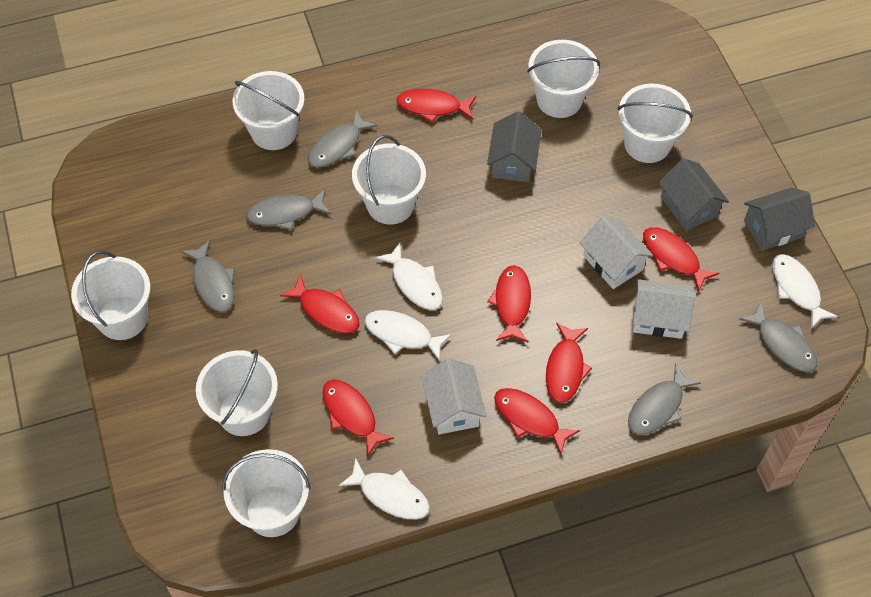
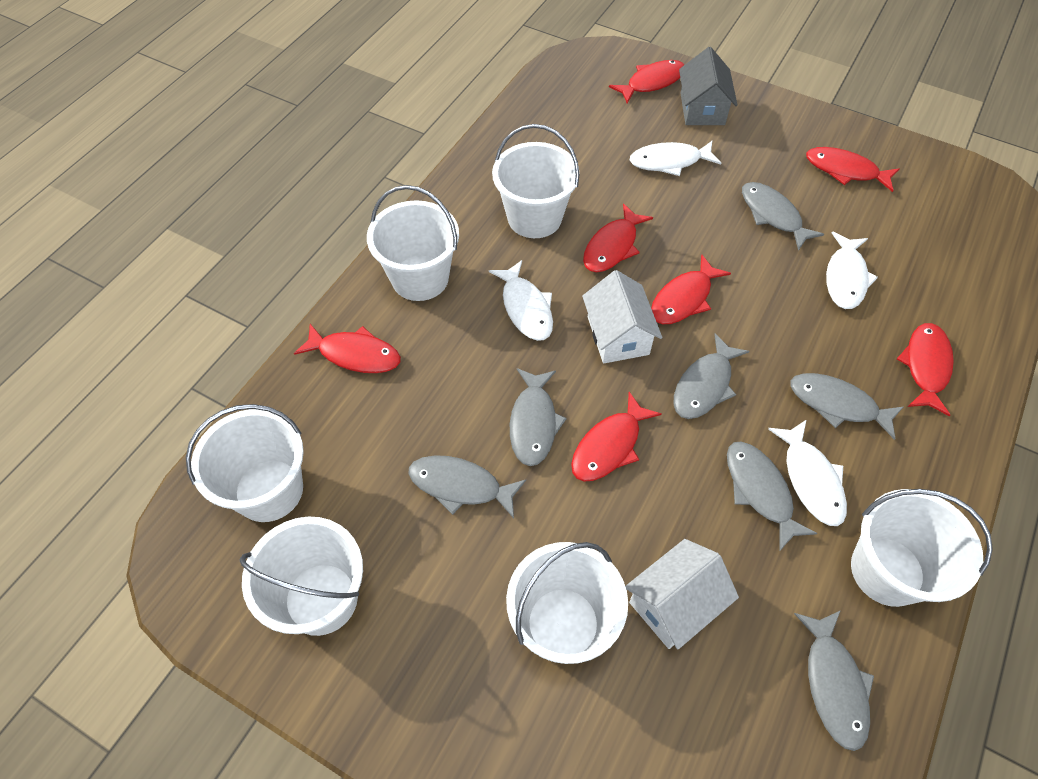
grey fish: [181,240,235,312] [246,190,331,230] [308,110,377,167] [628,363,701,435] [739,302,817,372] = 5 -> [409,455,526,518] [510,368,567,466] [673,333,749,419] [727,442,818,552] [742,182,824,251] [790,373,903,440] [794,610,874,751] = 7
grey house: [487,111,542,182] [658,158,729,231] [744,188,815,251] = 3 -> [679,47,737,125] = 1
white bucket: [71,251,150,340] [196,349,278,436] [222,449,311,537] [232,71,305,150] [352,135,426,224] [527,40,600,118] [617,83,692,163] = 7 -> [186,404,304,522] [239,517,363,636] [367,185,459,301] [492,124,580,238] [506,542,628,664] [851,489,993,607] = 6
white house: [421,358,487,434] [580,216,653,289] [633,279,695,339] = 3 -> [582,270,662,363] [625,539,739,649] = 2

